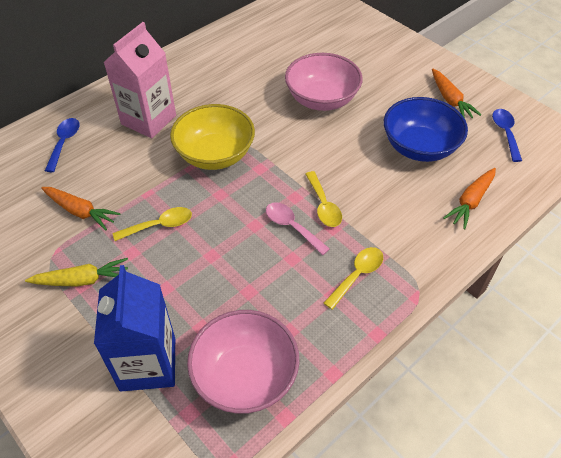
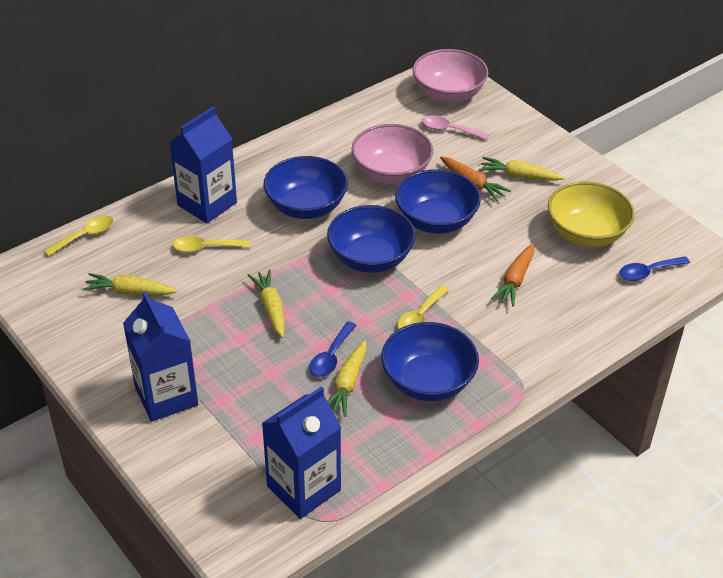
blue bowl: [384,97,468,162] = 1 -> [263,156,348,219] [327,205,416,273] [381,322,479,401] [395,169,481,234] = 4
blue carton: [94,265,175,392] = 1 -> [123,291,198,422] [169,106,237,223] [262,386,341,519] = 3
orange carrot: [41,187,121,231] [432,69,481,118] [443,168,496,229] = 3 -> [440,156,511,202] [491,244,534,307] = 2
pink carton: [103,22,176,138] = 1 -> none = 0
yellow carrot: [25,258,128,286] = 1 -> [83,273,178,295] [248,269,285,338] [327,340,367,417] [479,157,565,181] = 4

